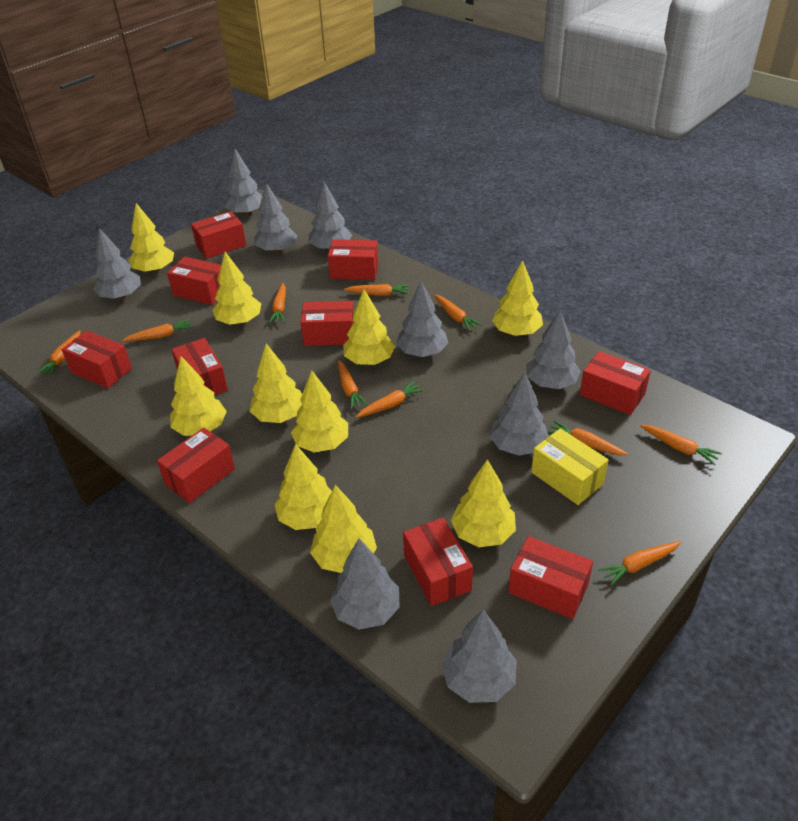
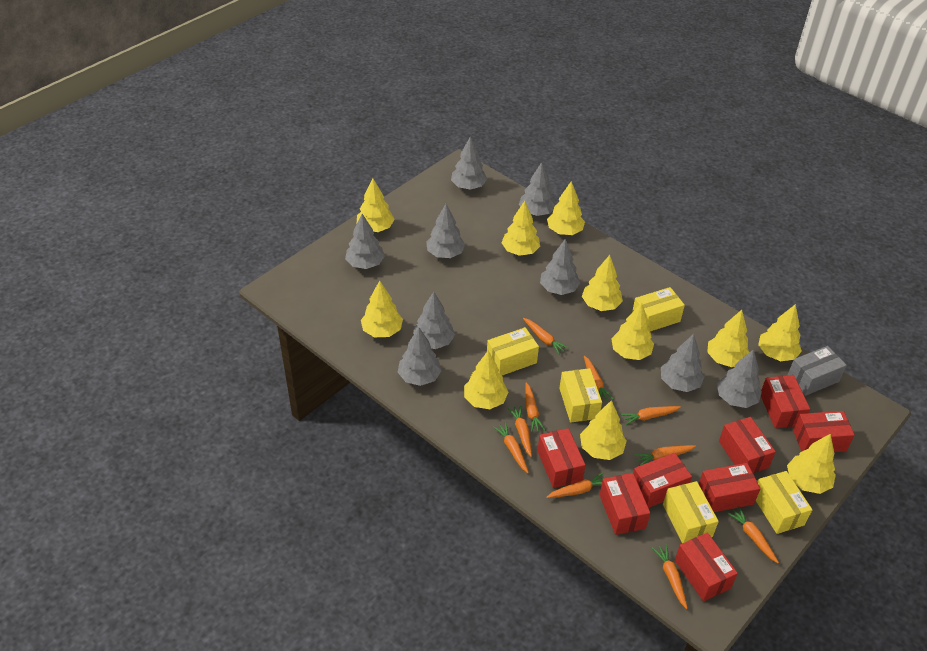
grey box: none = 0 -> [788,346,847,396] = 1
red box: [62,330,132,388] [157,428,235,503] [167,257,221,305] [171,338,228,395] [191,211,246,259] [300,301,354,346] [328,239,379,280] [403,518,473,606] [508,536,593,619] [580,351,651,415] = 10 -> [537,428,585,488] [600,473,650,535] [633,453,692,508] [675,532,738,601] [699,463,761,512] [719,417,776,473] [761,375,810,428] [793,411,855,452] = 8
yellow box: [531,428,609,505] = 1 -> [487,327,539,375] [559,368,602,422] [632,287,685,331] [663,481,719,544] [756,471,812,534] = 5
yellow tree: [129,203,174,273] [170,356,227,436] [212,252,261,325] [250,344,302,423] [275,444,332,530] [291,371,348,452] [310,485,377,573] [343,289,395,365] [451,459,516,547] [492,260,543,336] = 10 -> [357,178,394,232] [361,281,403,337] [464,351,508,409] [501,201,540,256] [547,181,585,235] [580,400,627,460] [582,255,623,311] [611,303,654,360] [707,310,750,367] [758,304,802,361] [787,434,836,494] = 11

